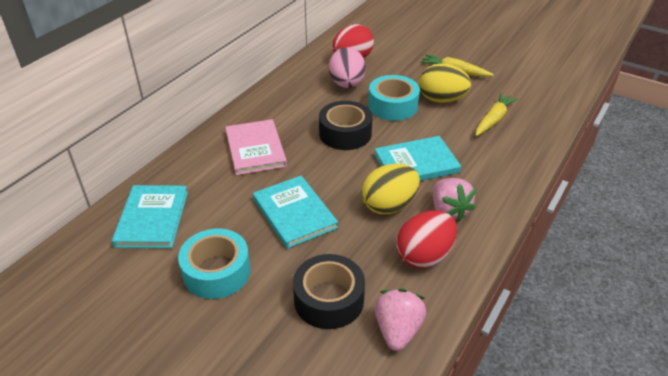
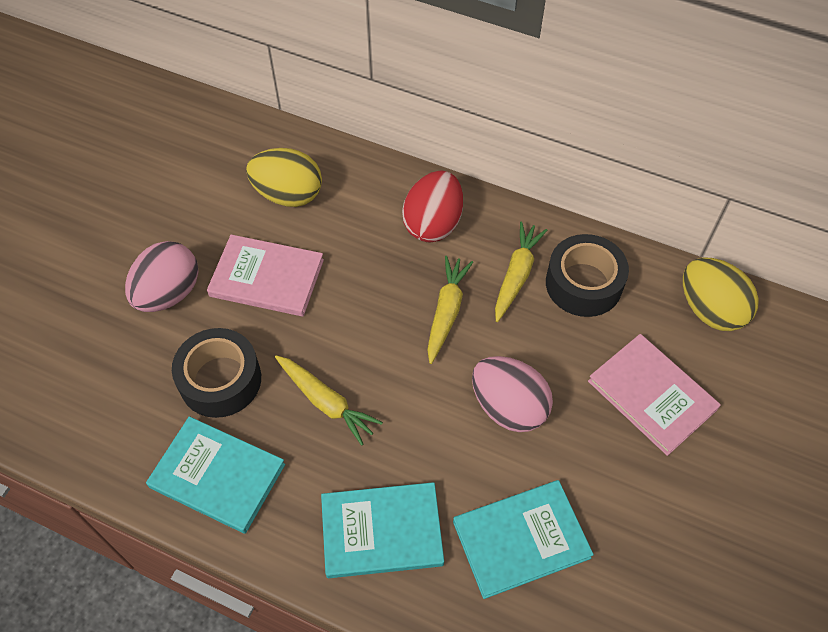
pink book: [225,119,287,175] = 1 -> [207,234,324,316] [588,334,721,456] = 2
pink egg: [329,47,366,88] = 1 -> [125,241,199,312] [472,356,553,432] = 2
pink strawberry: [375,289,426,351] [433,178,476,222] = 2 -> none = 0
red egg: [332,24,374,58] [396,210,457,269] = 2 -> [402,171,463,243] = 1
turquoise tape: [178,228,251,299] [368,75,420,121] = 2 -> none = 0
yellow carrot: [420,54,494,77] [476,93,518,136] = 2 -> [275,355,383,446] [427,256,473,364] [495,222,547,322] = 3

